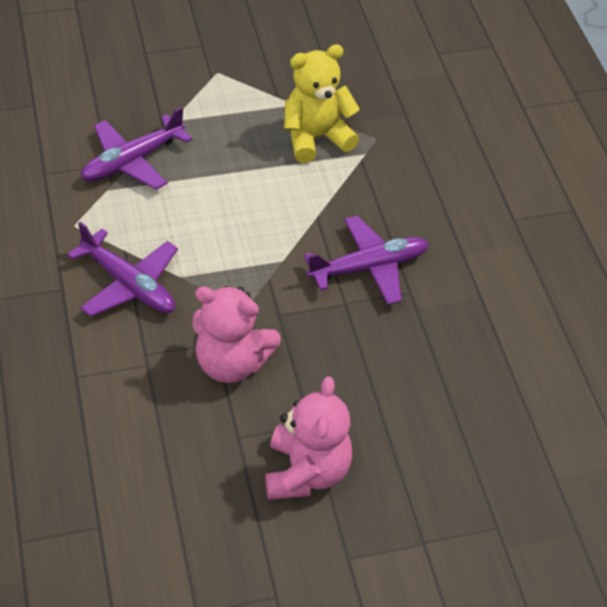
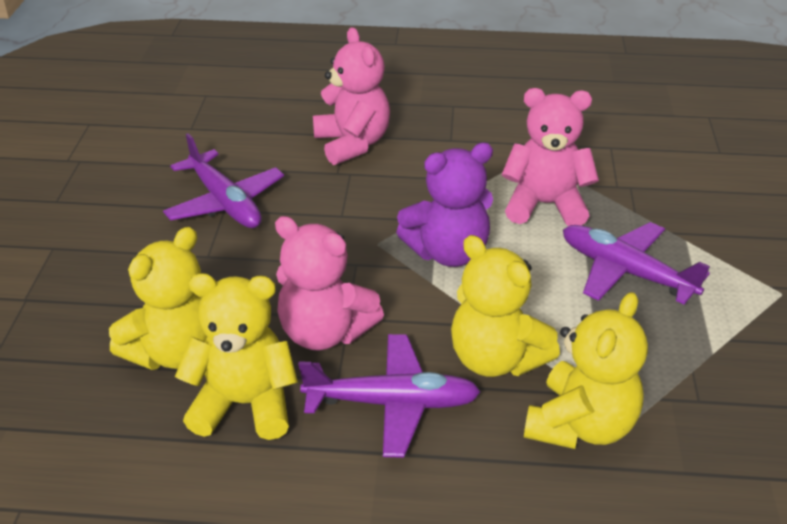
pink teddy bear: [192,286,281,383] [265,376,352,500] = 2 -> [275,216,384,351] [313,27,390,165] [502,88,599,226] = 3
purple teddy bear: none = 0 -> [396,142,493,267] = 1
yellow teddy bear: [284,44,360,163] = 1 -> [109,227,208,370] [175,273,298,440] [451,235,560,377] [524,292,648,449] = 4

